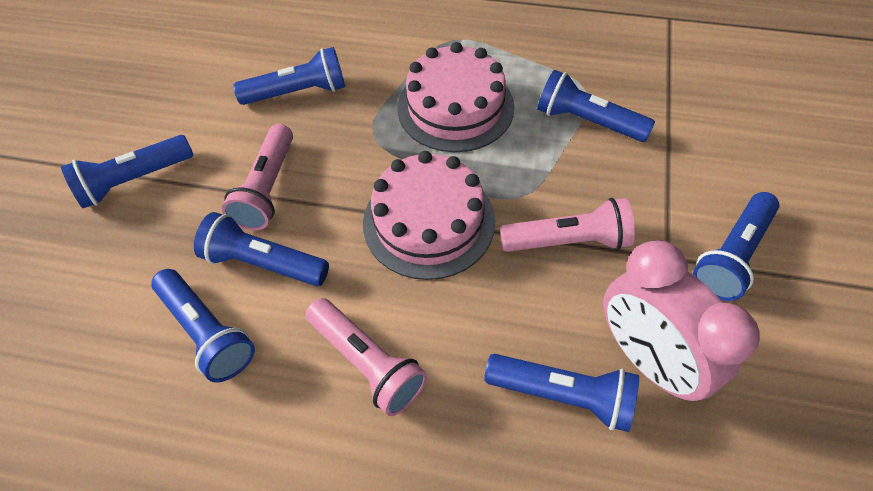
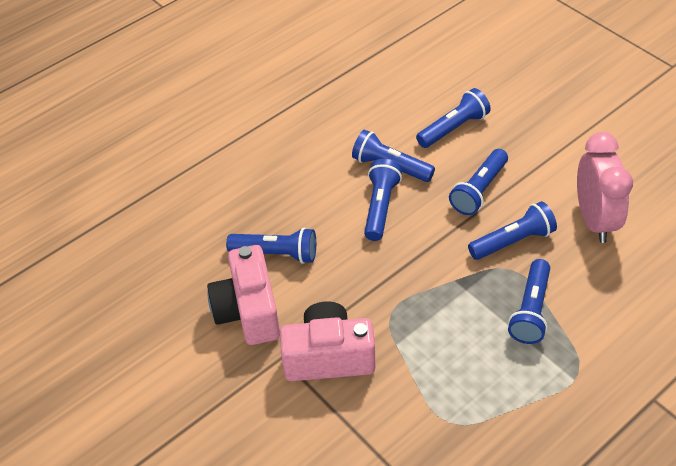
pink cake: [363,151,495,280] [397,42,514,152] = 2 -> none = 0
pink camera: none = 0 -> [207,245,280,345] [280,302,375,381] = 2
pink flashlight: [222,124,293,230] [306,298,427,416] [500,198,635,252] = 3 -> none = 0

